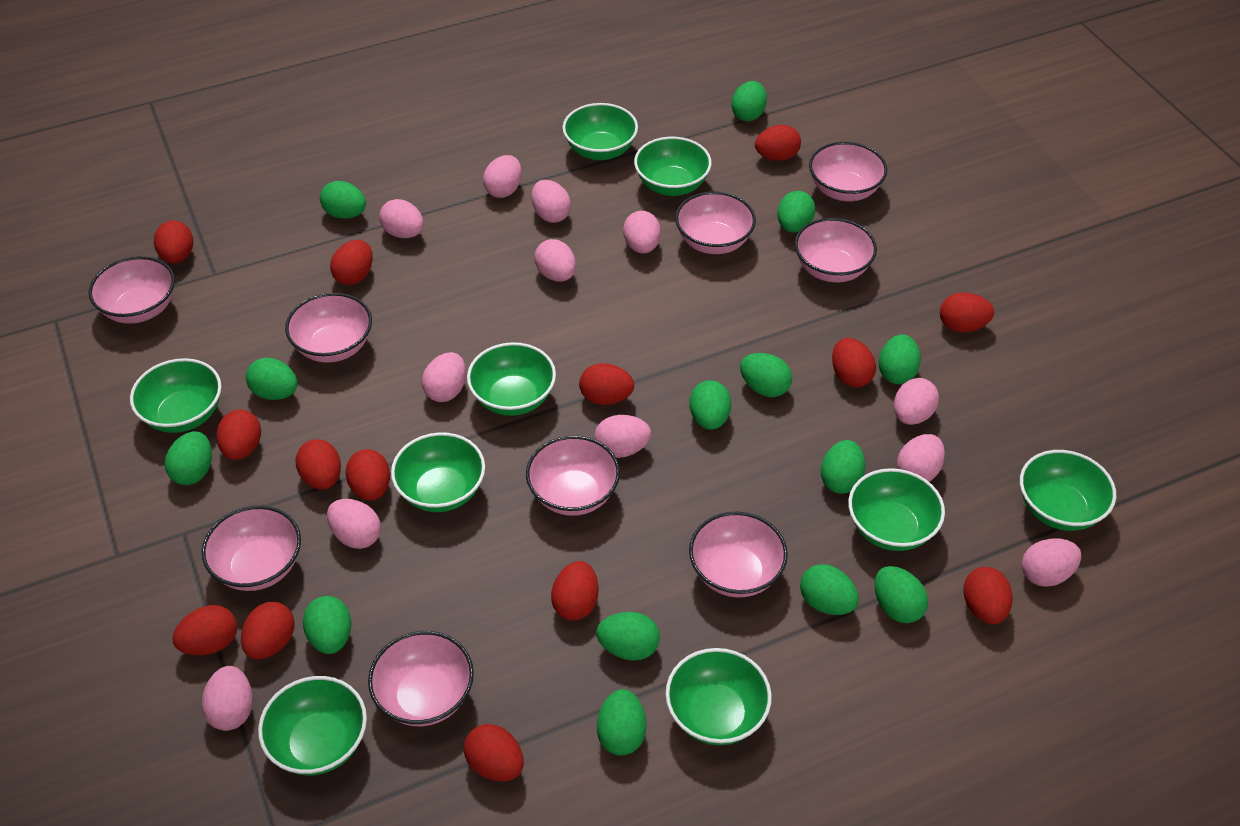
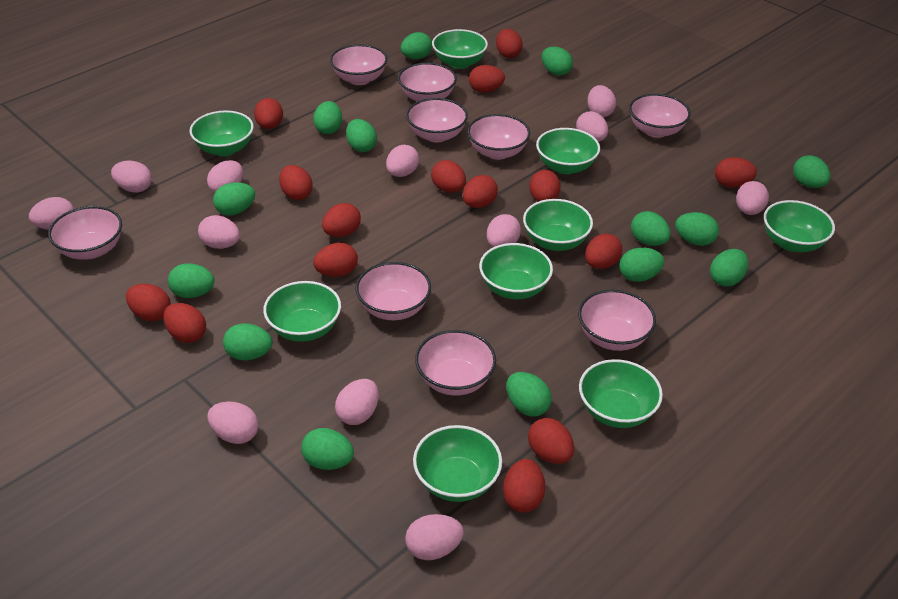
red egg: [154,220,193,264] [172,605,237,656] [216,409,261,460] [241,602,295,659] [296,439,341,489] [330,240,373,285] [345,449,390,501] [464,724,524,781] [551,561,599,620] [579,363,634,405] [755,125,801,161] [832,338,876,387] [940,293,994,332] [963,567,1013,624] = 14 -> [126,284,171,321] [163,303,206,343] [254,98,283,129] [279,165,313,200] [313,243,358,277] [322,203,361,237] [431,160,466,193] [463,175,498,208] [469,65,505,93] [496,29,523,58] [503,459,545,513] [528,418,574,464] [529,170,560,202] [585,233,622,269] [715,157,757,188] = 15

